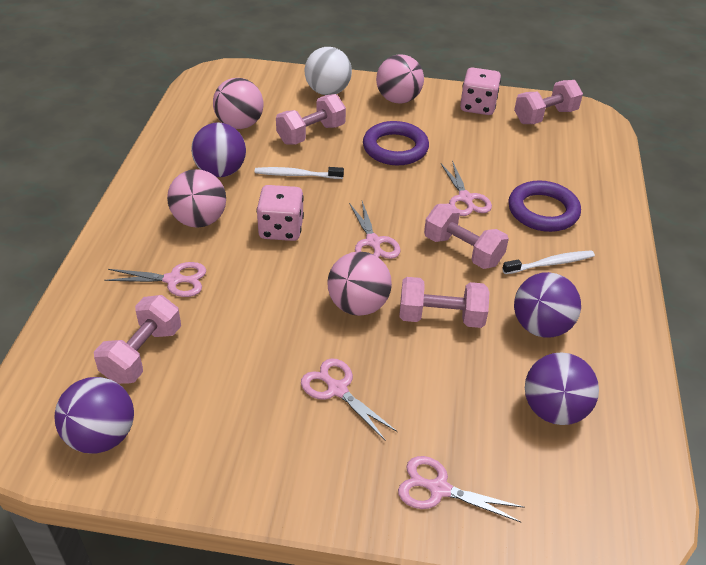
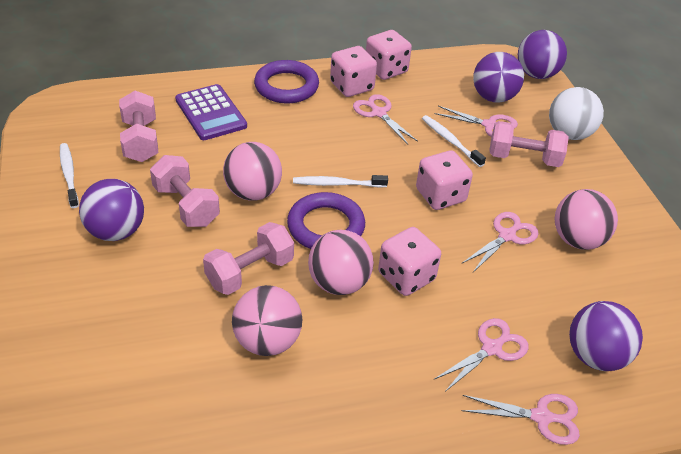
pink dice: [257,185,304,241] [460,67,501,115] = 2 -> [330,46,377,97] [366,30,412,80] [378,227,441,296] [416,150,473,210] = 4
pink dumbbell: [94,295,181,384] [276,94,346,145] [399,277,489,328] [424,204,509,269] [514,80,583,124] = 5 -> [119,91,158,162] [150,155,220,227] [203,222,294,295] [489,121,569,167] = 4
purple calculator: none = 0 -> [175,84,247,140] = 1
white toothbrush: [255,167,344,179] [502,250,595,274] = 2 -> [60,143,79,208] [293,175,388,188] [422,115,486,167] = 3

